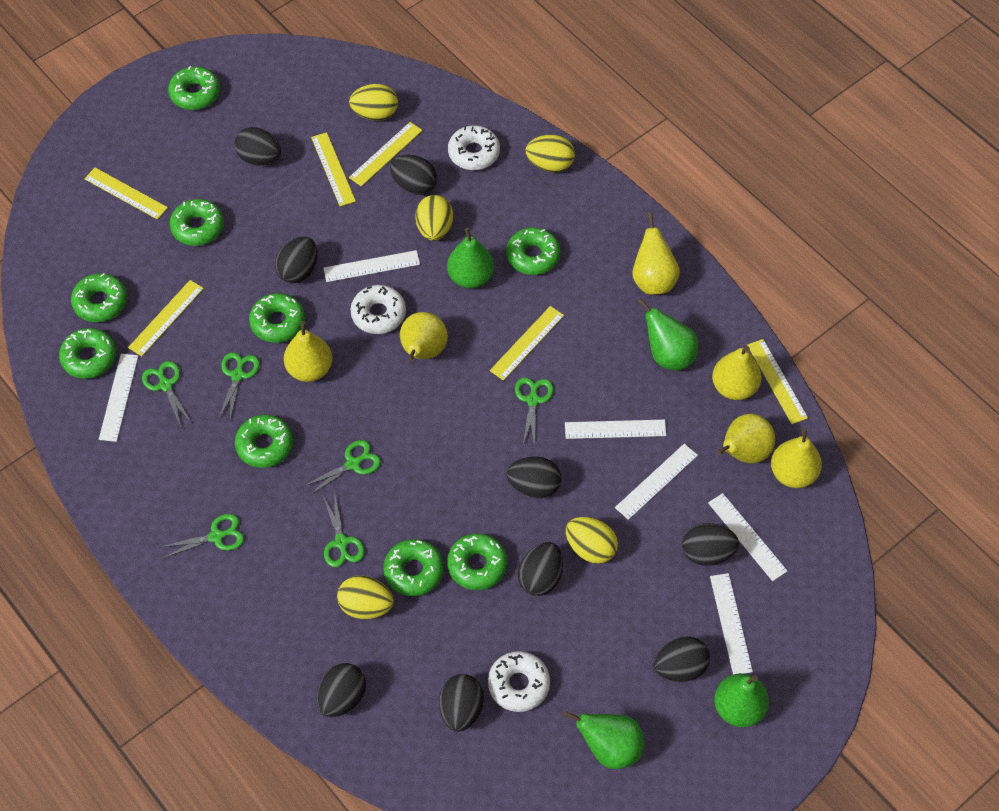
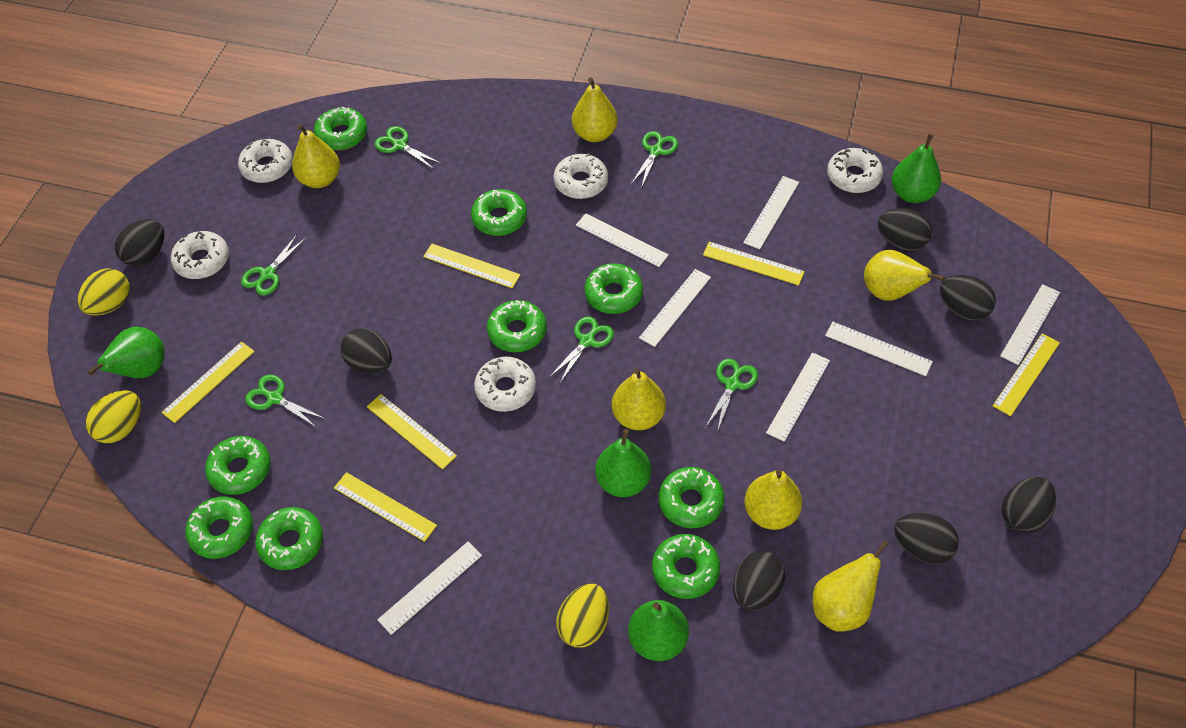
black egg: [234,127,281,165] [275,237,317,283] [317,663,366,718] [390,155,437,195] [439,674,484,732] [506,457,561,498] [518,542,563,596] [653,636,710,682] [682,523,739,566] = 9 -> [115,219,164,266] [340,328,392,374] [733,551,786,611] [878,208,932,251] [894,513,959,564] [940,275,996,321] [1002,477,1056,533] = 7
white donut: [350,285,406,334] [448,125,500,170] [488,651,550,712] = 3 -> [171,231,229,279] [238,139,293,183] [474,357,536,412] [553,153,608,199] [827,148,883,193] = 5
white ruler: [99,354,138,442] [323,250,420,282] [565,420,666,439] [615,444,698,520] [708,493,787,581] [710,573,753,675] = 6 -> [377,542,482,635] [576,213,669,267] [639,269,711,347] [743,176,799,250] [766,352,830,442] [825,322,933,376] [1000,284,1060,365] = 7
yellow egg: [337,575,394,619] [349,84,398,121] [415,195,453,241] [526,135,575,172] [566,517,618,564] = 5 -> [78,268,130,316] [86,390,141,443] [556,584,609,648] = 3

